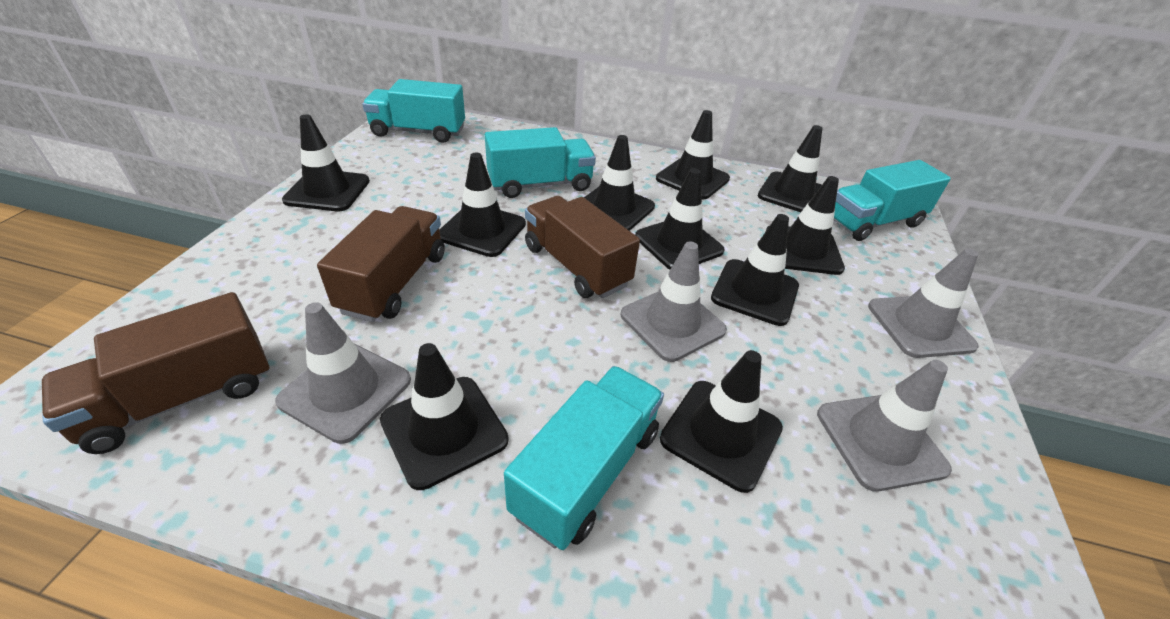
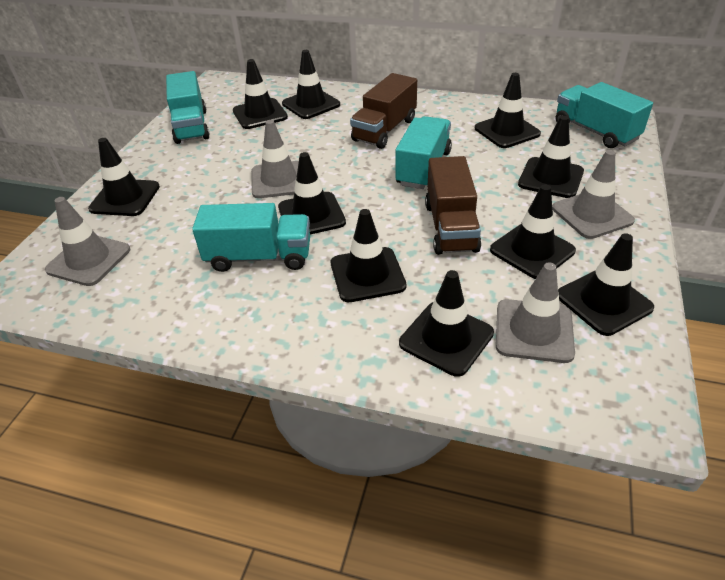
brown truck: [42,292,269,454] [317,206,445,322] [525,196,640,298] = 3 -> [350,73,417,149] [425,156,481,255] = 2

